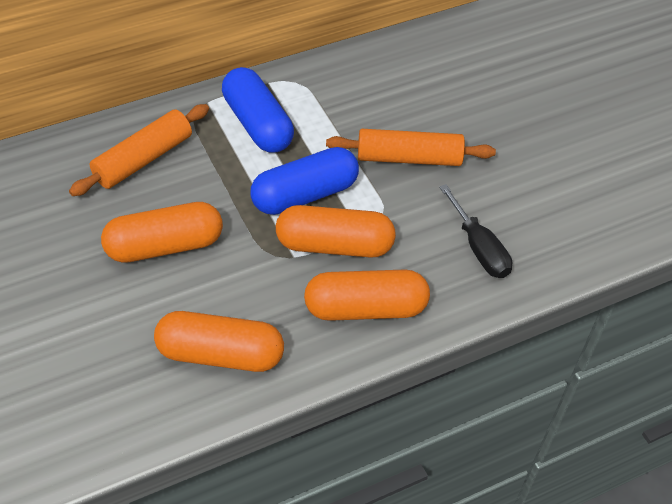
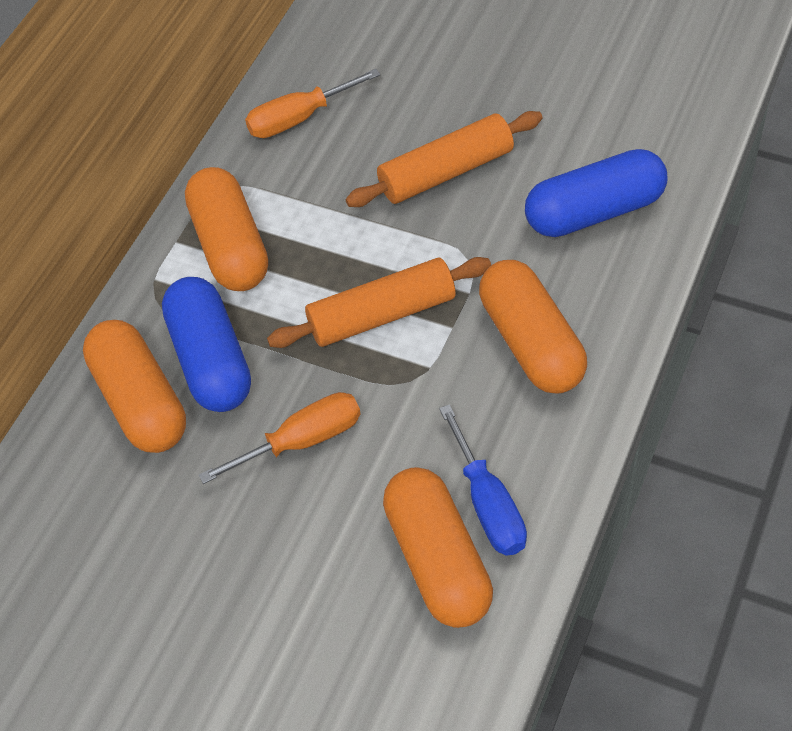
black screwdriver: [439,184,512,278] = 1 -> none = 0
blue screwdriver: none = 0 -> [439,404,527,555] = 1
orange screwdriver: none = 0 -> [199,392,361,484] [245,69,380,138] = 2

